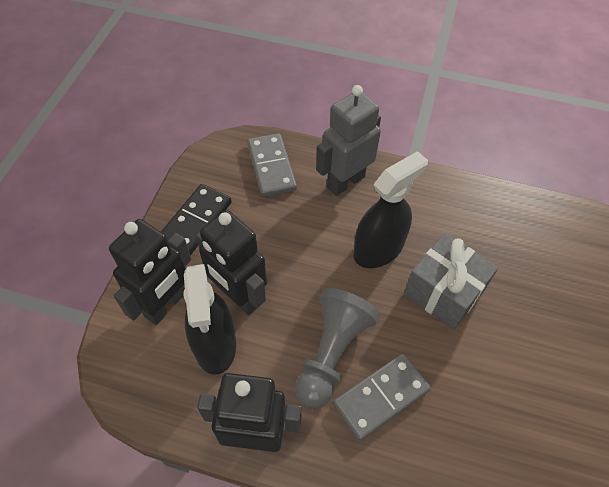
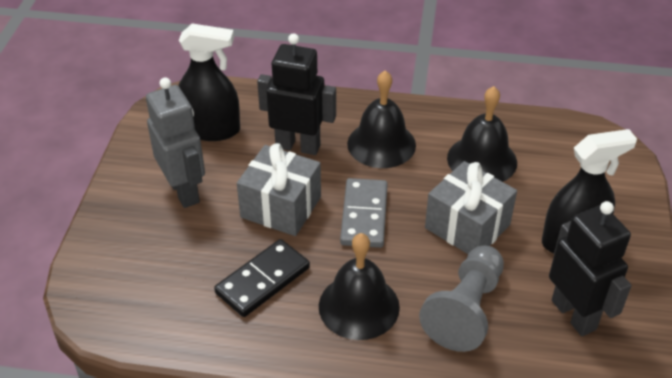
black bell: none = 0 -> [319,233,400,340] [347,70,416,168] [447,86,517,182] = 3
black robot: [109,219,191,325] [196,210,267,315] [197,373,302,452] = 3 -> [257,33,336,155] [549,201,632,336] = 2
grey domino: [247,133,297,197] [333,354,431,441] = 2 -> [340,178,388,248] = 1
grey gift: [404,233,498,330] = 1 -> [237,143,321,236] [425,161,517,254] = 2

